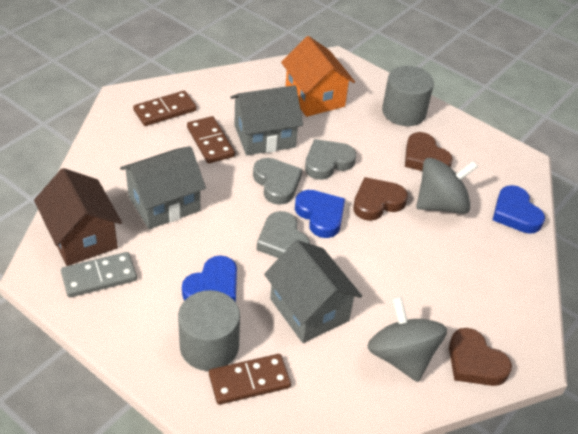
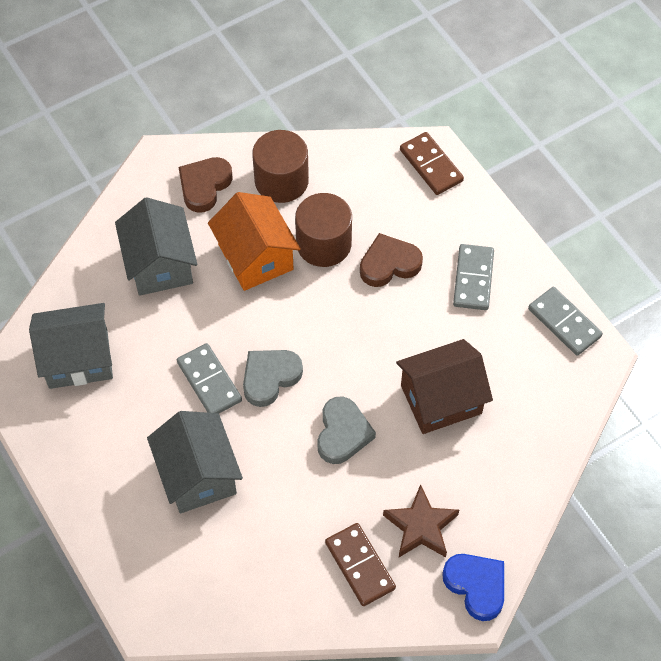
blue heart: [182,255,237,303] [295,190,345,238] [493,185,545,234] = 3 -> [442,554,504,621] = 1
brown cylinder: none = 0 -> [252,130,309,203] [295,193,352,267] = 2
brown domino: [133,91,197,126] [187,116,235,164] [209,354,291,405] = 3 -> [325,523,396,606] [400,132,464,195] = 2
brown heart: [353,177,408,221] [405,132,453,171] [449,328,512,386] = 3 -> [179,157,233,213] [360,233,423,287] = 2
brown star: none = 0 -> [383,484,459,557] = 1
grey cylinder: [178,290,240,371] [382,66,434,126] = 2 -> none = 0
grey domino: [61,252,137,297] = 1 -> [177,343,242,414] [453,244,494,310] [528,287,603,356] = 3
grey heart: [253,158,302,205] [257,211,310,258] [305,139,356,180] = 3 -> [243,350,303,407] [317,397,376,464] = 2
grey spinning top: [367,296,447,382] [416,158,478,214] = 2 -> none = 0

